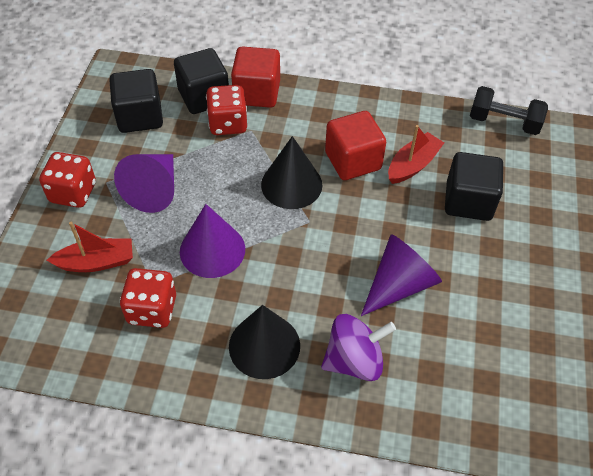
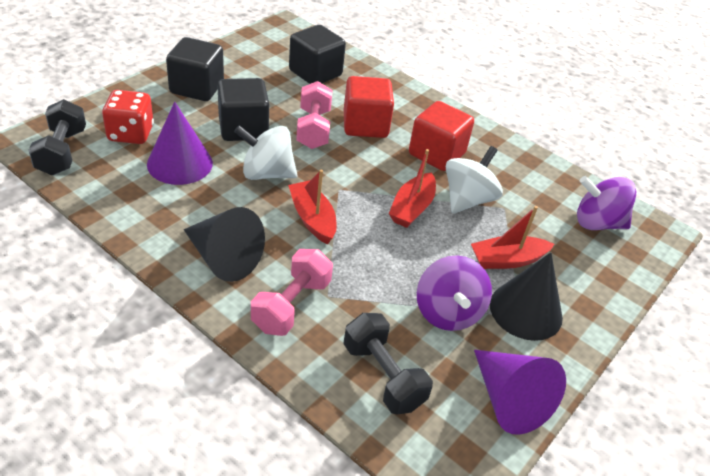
black dumbbell: [470,86,548,135] = 1 -> [28,99,86,175] [343,313,433,414] = 2
pink dumbbell: none = 0 -> [251,249,333,336] [296,81,332,149] = 2
purple cone: [114,154,174,213] [180,204,245,278] [361,234,442,316] = 3 -> [147,102,213,185] [474,350,566,435] = 2
purple spinning top: [321,314,396,381] = 1 -> [417,255,492,331] [577,176,636,230] = 2
red boat: [47,222,133,272] [388,125,444,184] = 2 -> [288,169,337,244] [389,149,436,228] [471,206,554,269] = 3
red dice: [39,152,96,208] [120,268,176,328] [206,85,247,135] = 3 -> [102,90,154,144] = 1
white spinning top: none = 0 -> [234,125,297,180] [446,146,503,213] = 2

